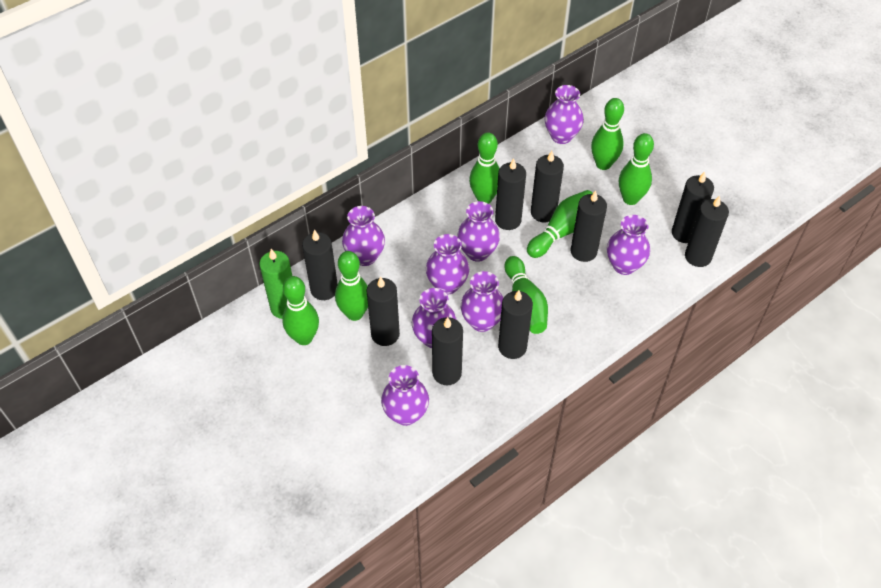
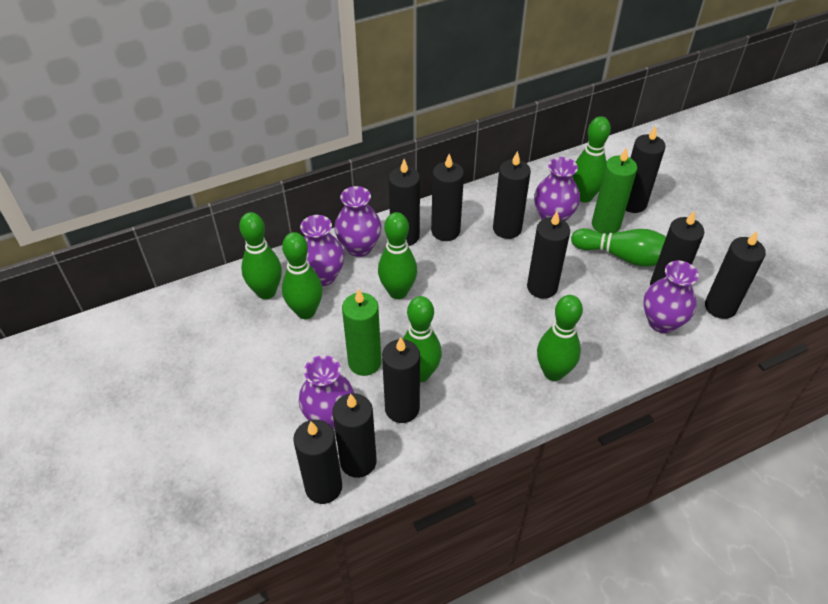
black candle: [302,229,338,300] [366,276,400,346] [432,317,463,385] [495,158,526,230] [498,290,533,359] [531,151,564,222] [570,190,607,262] [672,171,714,243] [685,196,729,267] = 9 -> [293,420,342,504] [332,393,377,478] [382,337,420,423] [389,159,420,246] [431,154,464,241] [493,151,531,239] [527,211,570,299] [626,126,666,213] [650,210,704,286] [705,231,766,319] = 10
green candle: [259,249,292,319] = 1 -> [342,289,381,376] [592,147,637,235] = 2
purple vase: [342,206,385,266] [381,365,429,426] [412,288,457,348] [426,234,469,295] [457,201,500,262] [461,271,503,332] [545,85,584,144] [607,215,650,275] = 8 -> [299,355,354,429] [300,215,345,286] [334,186,382,257] [534,157,580,222] [643,261,699,333] = 5

